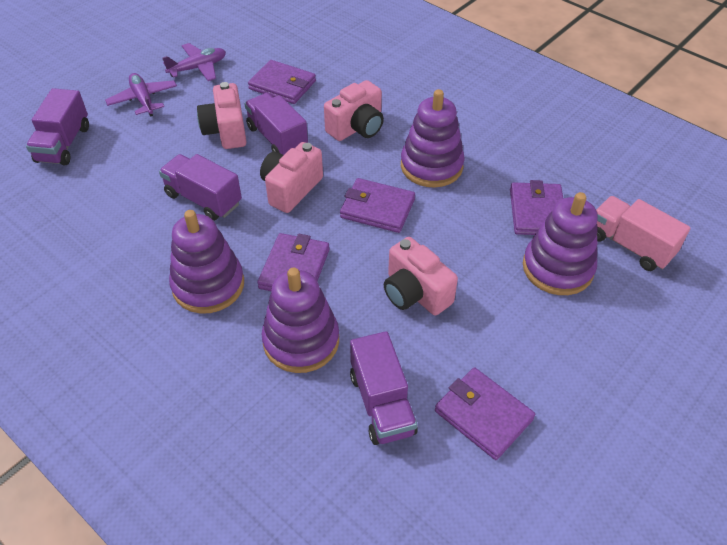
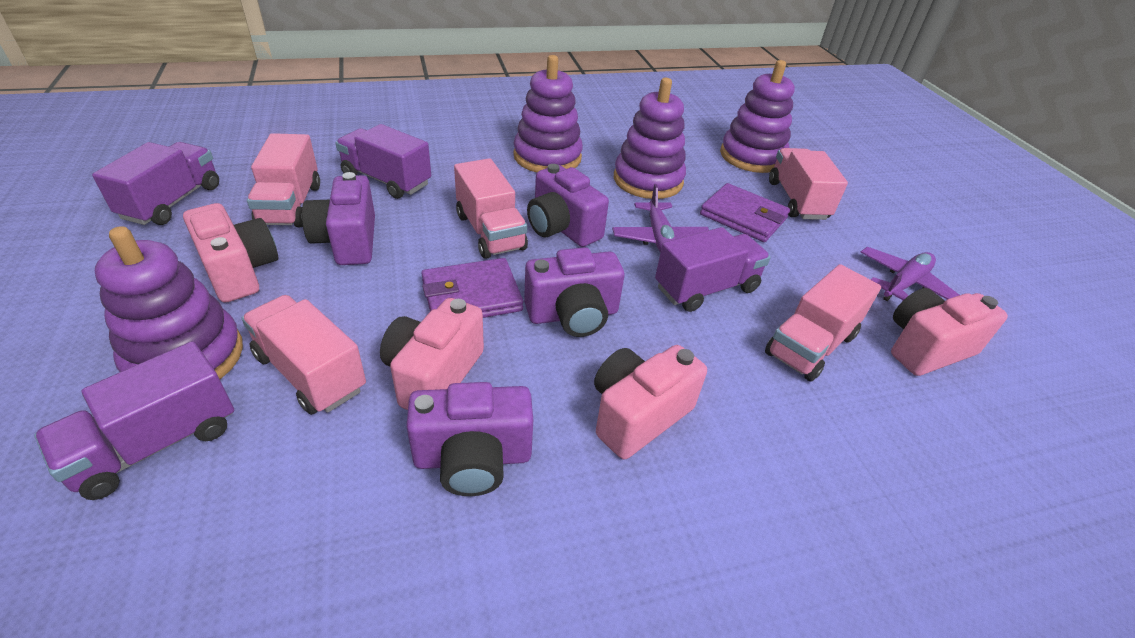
pink truck: [596,196,691,271] = 1 -> [242,295,366,415] [247,133,320,227] [454,158,528,259] [765,264,881,381] [769,148,848,220] = 5
purple camera: none = 0 -> [302,172,375,265] [406,382,533,496] [524,247,625,337] [527,164,609,247] = 4
purple wallet: [248,60,316,104] [257,233,330,291] [340,178,415,233] [435,367,535,460] [510,180,563,235] = 5 -> [421,258,523,318] [700,183,790,242] = 2

